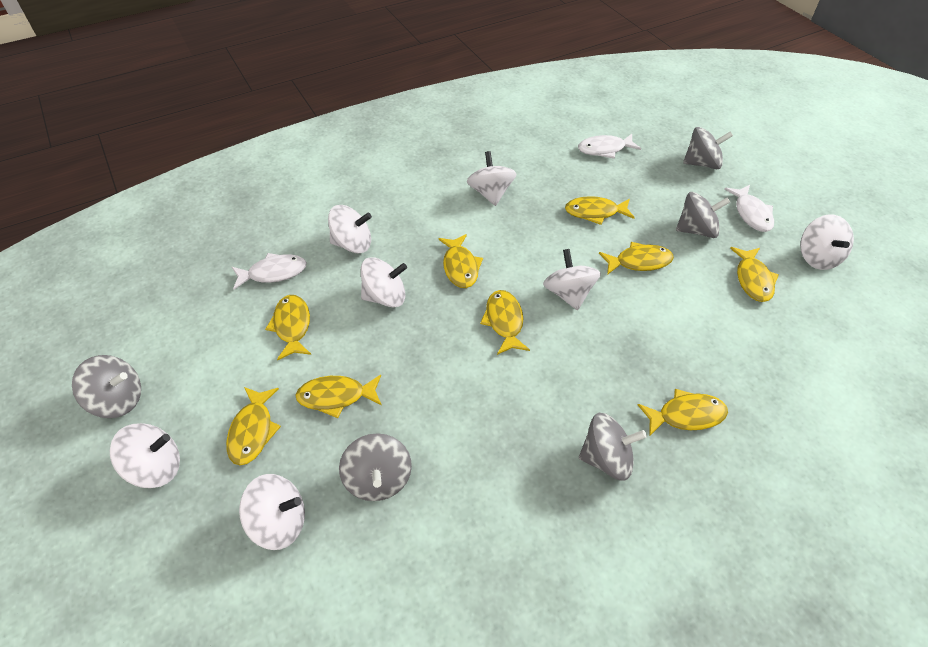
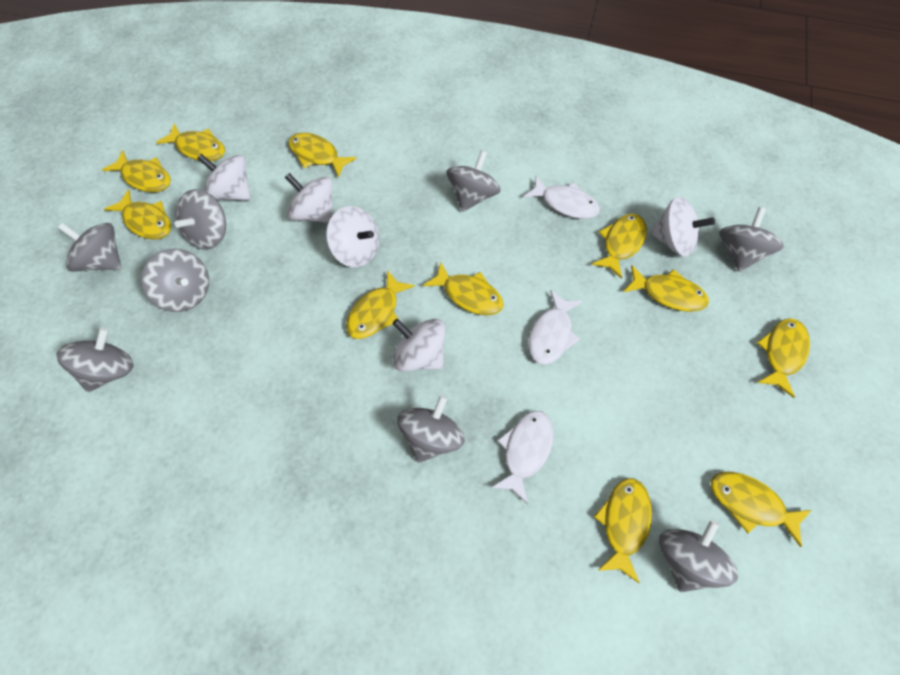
grey spinning top: [72,355,141,418] [339,433,412,501] [579,413,647,481] [676,192,730,238] [683,127,733,169] = 5 -> [56,327,134,392] [58,223,121,272] [141,248,209,312] [175,189,226,250] [397,395,465,463] [447,151,501,212] [659,520,738,592] [719,207,784,272] = 8
white spinning top: [110,423,180,488] [239,474,305,550] [328,205,372,253] [361,257,407,308] [467,151,517,206] [543,249,601,310] [800,214,854,270] = 7 -> [197,154,251,200] [285,173,333,223] [326,206,379,267] [392,319,445,372] [650,197,715,257] = 5
yellow fish: [226,387,281,465] [265,295,311,360] [295,375,382,418] [438,234,483,288] [480,290,530,355] [565,196,635,225] [599,242,674,275] [638,389,728,436] [730,247,779,302] = 9 -> [102,150,170,192] [104,190,171,240] [156,124,225,161] [289,133,357,178] [346,270,415,339] [423,262,504,315] [591,214,647,279] [593,478,652,583] [623,265,709,312] [711,472,811,547] [757,318,810,398] = 11

